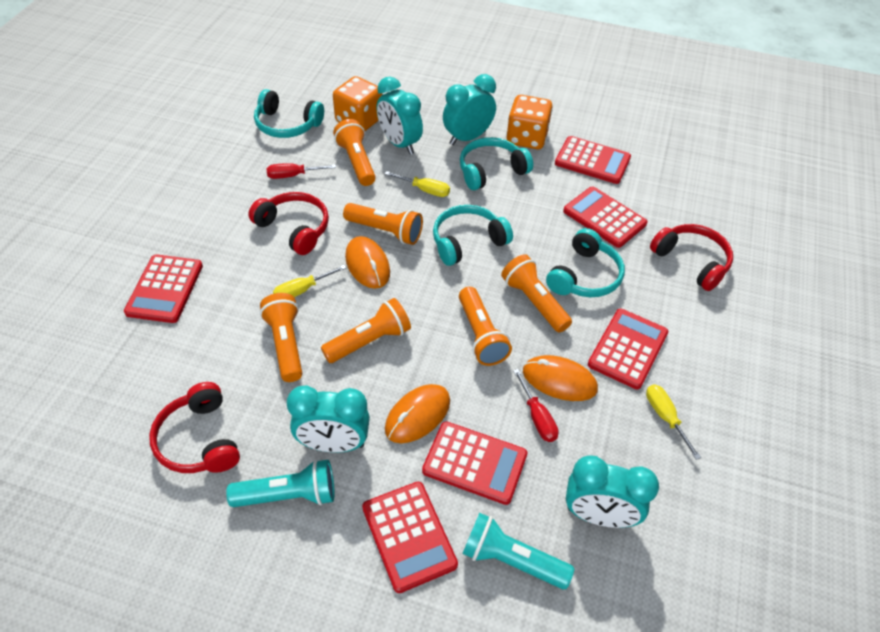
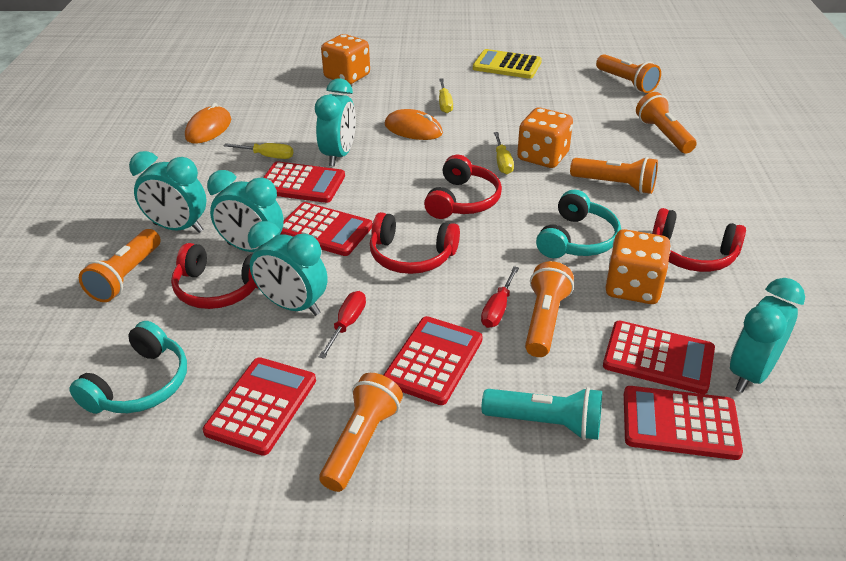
orange dice: [333,76,382,131] [506,95,553,149] = 2 -> [321,34,370,84] [517,108,573,168] [605,229,671,304] = 3
orange mouse: [345,236,390,289] [385,384,450,443] [523,355,598,401] = 3 -> [185,103,231,144] [385,109,443,140] = 2
red headphones: [149,382,240,473] [249,192,329,255] [650,224,733,291] = 3 -> [171,243,259,309] [370,212,460,274] [424,155,502,219] [652,208,746,272] = 4
turquoise clock: [287,385,370,453] [377,77,423,154] [443,74,496,145] [566,455,659,528] = 4 -> [129,151,206,233] [207,170,284,252] [248,221,328,316] [315,78,356,167] [730,278,805,393] = 5
turquoise flashlight: [226,459,334,507] [462,513,574,589] = 2 -> [482,387,602,440] = 1
turquoise headphones: [254,89,324,138] [433,205,513,266] [460,137,533,190] [546,228,625,297] = 4 -> [69,321,187,414] [536,190,621,258] = 2
yellow calculator: none = 0 -> [473,49,542,79] = 1

